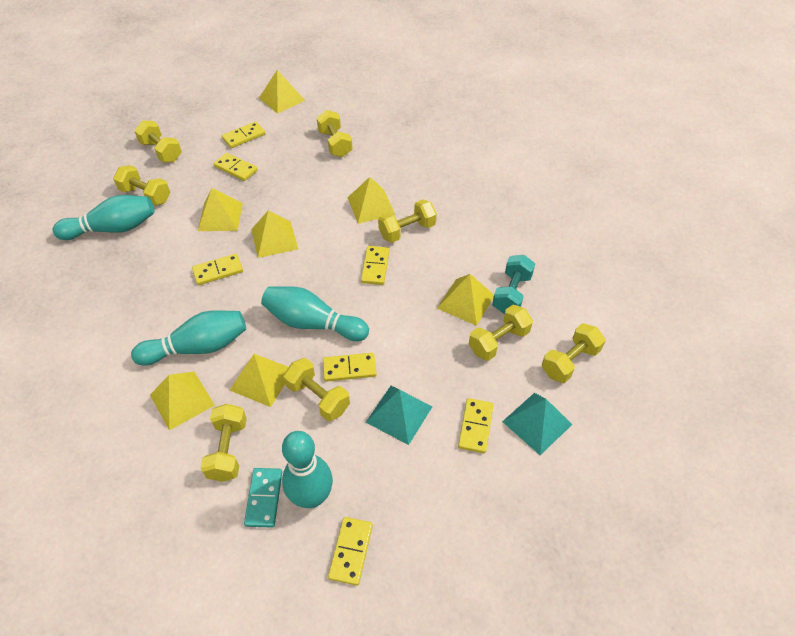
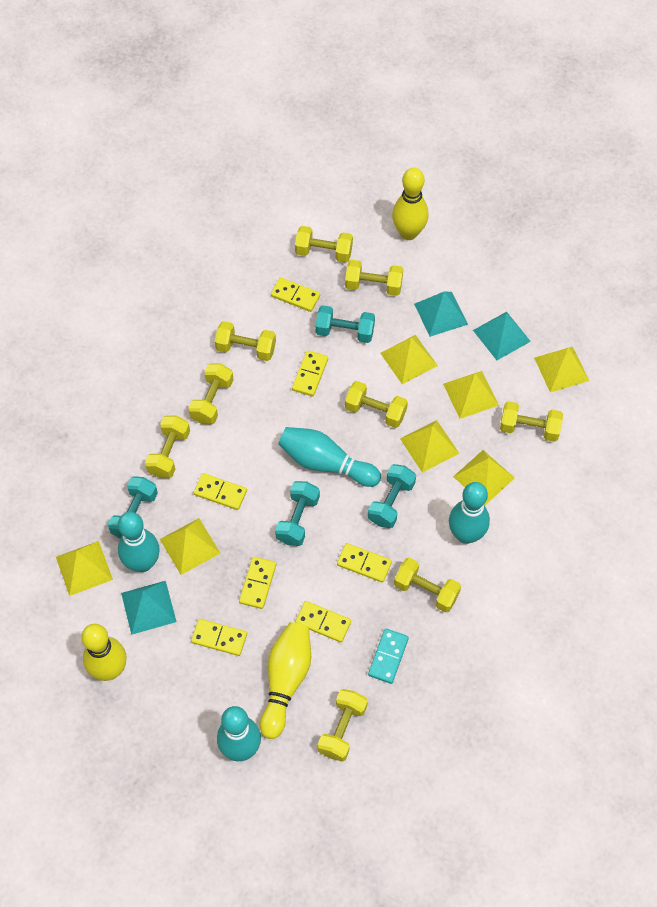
turquoise dumbbell: [492,255,535,314] = 1 -> [108,476,158,538] [275,481,320,546] [315,305,375,343] [368,464,416,528] = 4
turquoise pyramid: [366,386,433,445] [502,393,572,455] = 2 -> [121,581,177,635] [414,291,468,337] [473,312,531,360] = 3
yellow bowling pin: none = 0 -> [81,624,127,681] [260,622,311,739] [392,168,429,240] = 3
yellow dumbbell: [113,165,170,206] [134,120,182,162] [201,404,247,482] [283,358,350,421] [317,110,352,157] [378,200,437,243] [469,305,533,361] [542,323,605,383] = 8 -> [145,416,190,478] [188,363,234,424] [215,321,276,361] [295,226,353,263] [318,689,368,762] [345,260,403,296] [345,381,408,428] [394,558,461,613] [500,401,563,442] = 9

